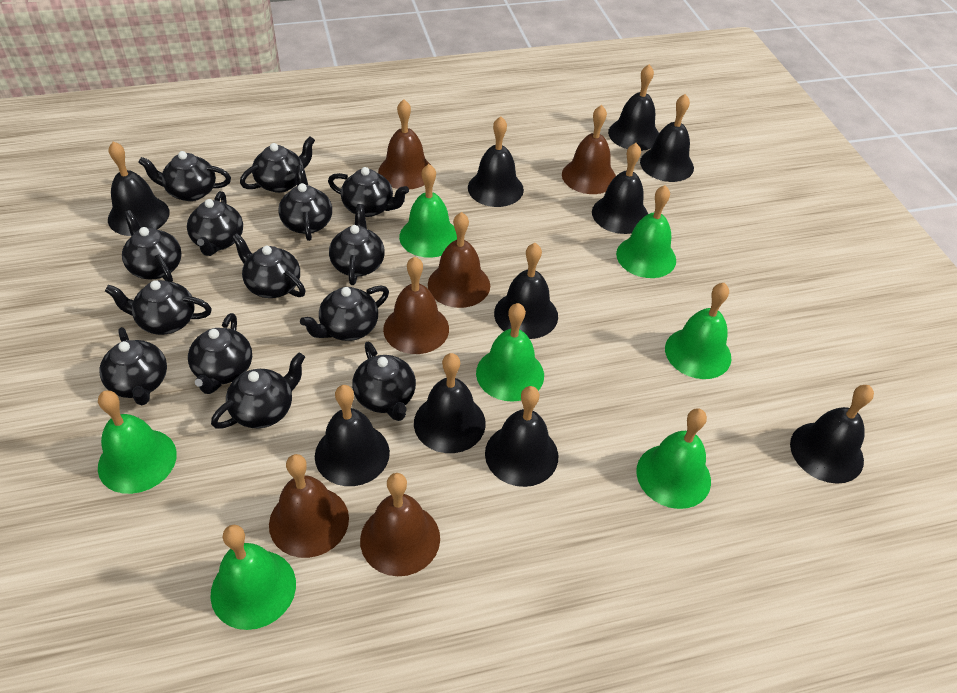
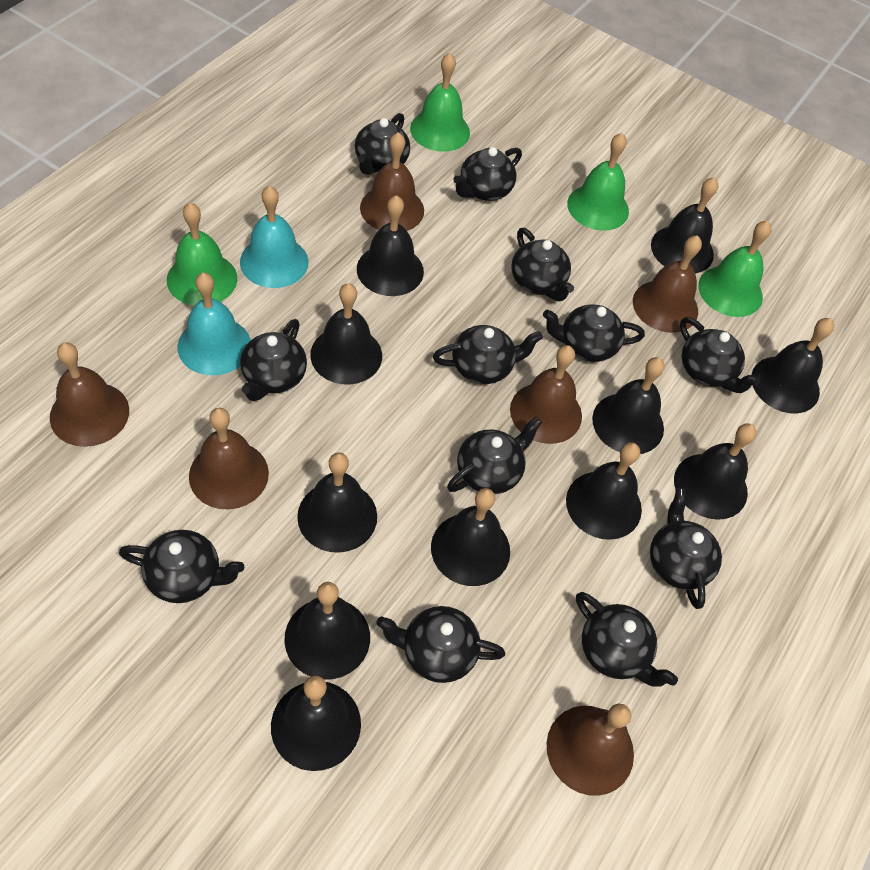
black bell: [108,141,170,236] [315,385,390,486] [414,353,486,453] [468,116,524,207] [485,386,558,487] [494,243,558,339] [592,143,648,234] [608,64,659,151] [640,94,694,182] [790,385,874,484] = 10 -> [271,676,361,771] [284,582,370,679] [297,452,377,553] [310,283,382,385] [357,195,424,296] [431,488,510,586] [566,442,642,540] [592,357,665,454] [651,177,718,274] [674,423,756,520] [751,318,834,413] = 11
black teapot: [99,327,167,405] [105,280,212,335] [122,210,182,282] [138,151,231,201] [187,191,243,256] [188,313,252,394] [211,353,305,428] [232,233,306,298] [240,136,315,193] [278,165,332,241] [300,286,389,341] [328,167,409,217] [329,204,385,285] [352,342,416,421] = 14 -> [119,530,244,603] [240,319,307,401] [355,113,410,175] [376,606,505,683] [433,325,543,384] [447,416,542,494] [453,147,522,201] [511,228,574,301] [543,305,645,362] [576,592,678,687] [650,488,722,609] [680,317,760,393] = 12
green bell: [98,390,177,494] [210,525,296,630] [399,164,457,258] [476,303,544,402] [616,185,676,278] [636,408,711,509] [665,283,731,379] = 7 -> [167,203,237,306] [410,53,470,152] [567,133,629,231] [698,221,772,317] = 4
turquoise bell: none = 0 -> [177,272,251,375] [240,185,309,288] = 2

